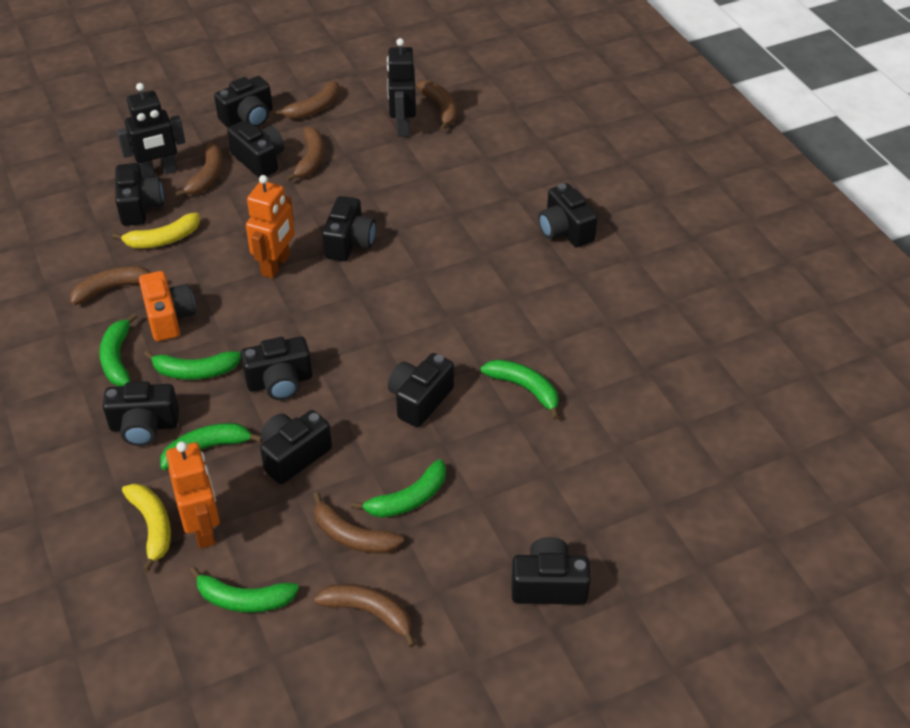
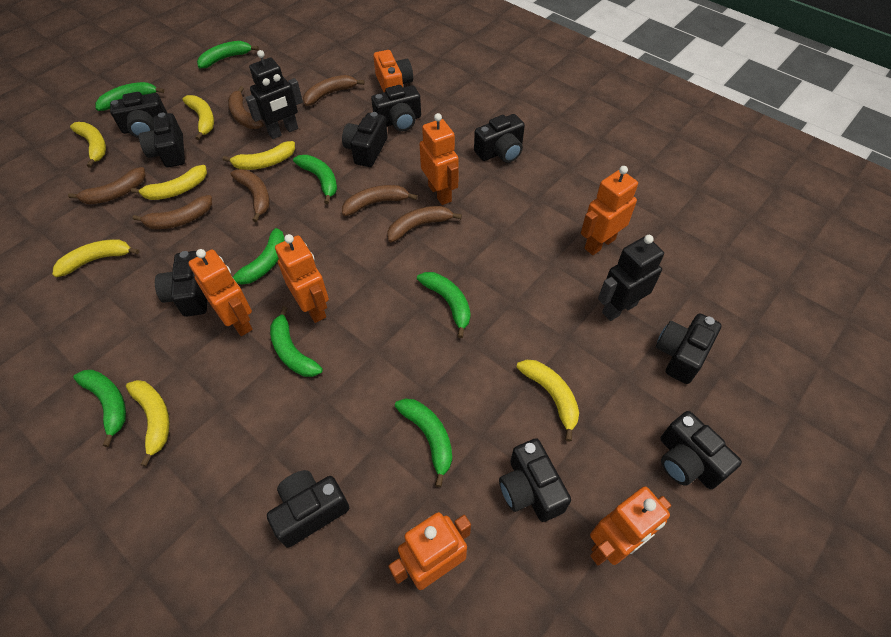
green banana: [99,313,137,386] [144,351,241,380] [160,423,262,470] [189,567,299,613] [351,459,446,518] [481,359,559,420] = 6 -> [73,370,126,447] [95,82,164,111] [197,41,259,68] [233,228,285,285] [270,306,323,377] [293,155,337,204] [395,398,452,487] [417,272,471,338] = 8
orange robot: [166,441,220,549] [246,175,295,278] = 2 -> [189,249,252,336] [275,234,329,323] [388,512,471,590] [420,113,459,205] [581,166,638,255] [590,487,671,566] = 6
yellow banana: [112,213,200,248] [122,483,171,572] = 2 -> [52,239,139,277] [70,122,106,168] [126,380,170,467] [131,165,207,200] [182,95,214,140] [223,141,295,170] [517,360,579,441] = 7

